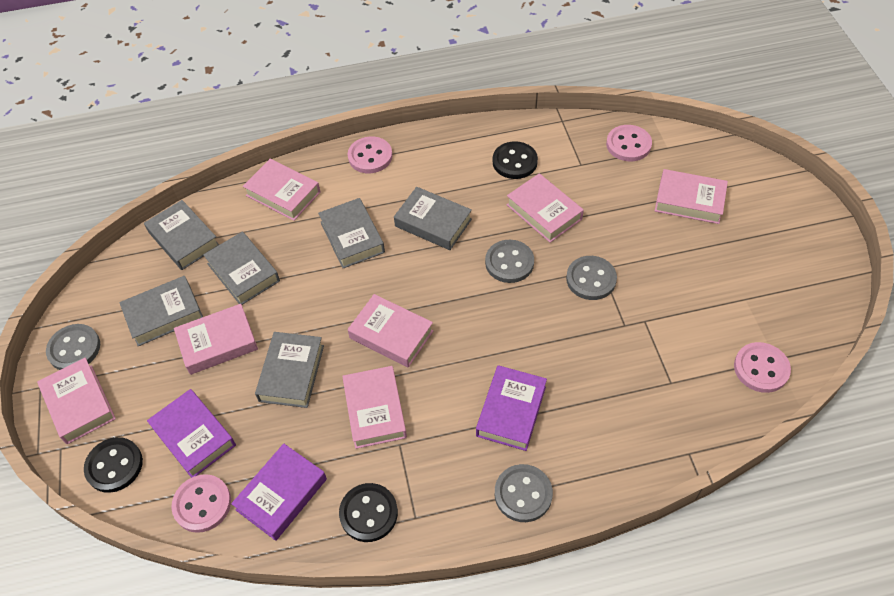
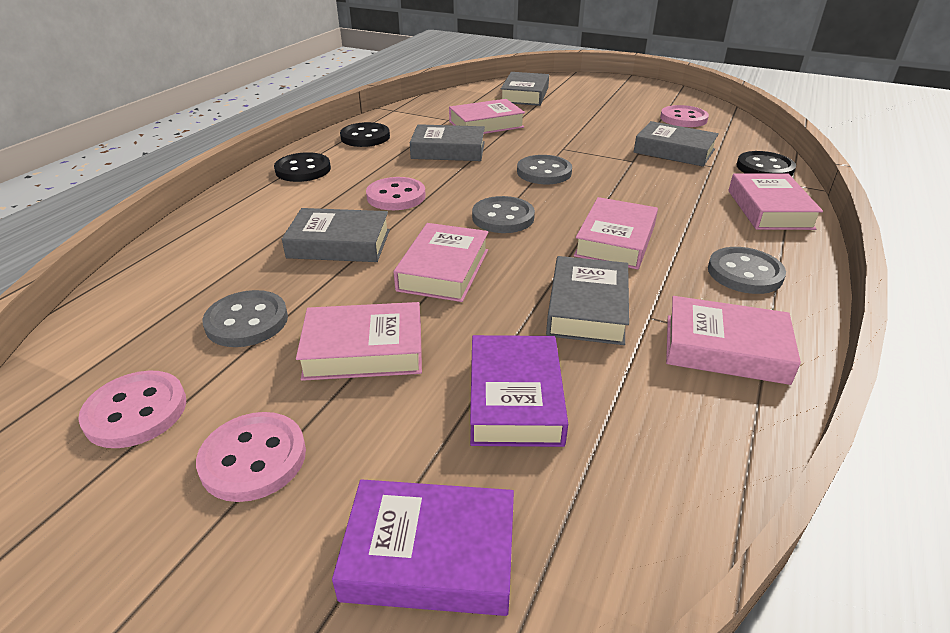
grey book: [119,276,203,346] [144,200,219,270] [203,231,280,305] [255,332,324,408] [318,198,385,268] [394,187,472,250] = 6 -> [282,208,390,262] [410,124,485,161] [501,72,549,106] [546,256,629,345] [634,121,719,167] = 5
pink book: [37,358,116,444] [174,304,258,375] [243,159,321,221] [342,366,407,449] [348,294,433,368] [507,173,584,243] [655,169,728,224] = 7 -> [296,302,422,381] [394,223,488,302] [449,99,525,134] [574,197,658,270] [666,296,801,385] [729,173,823,230] = 6
purple book: [147,389,236,478] [231,443,327,541] [476,365,547,451] = 3 -> [332,479,514,616] [470,335,568,447] = 2

